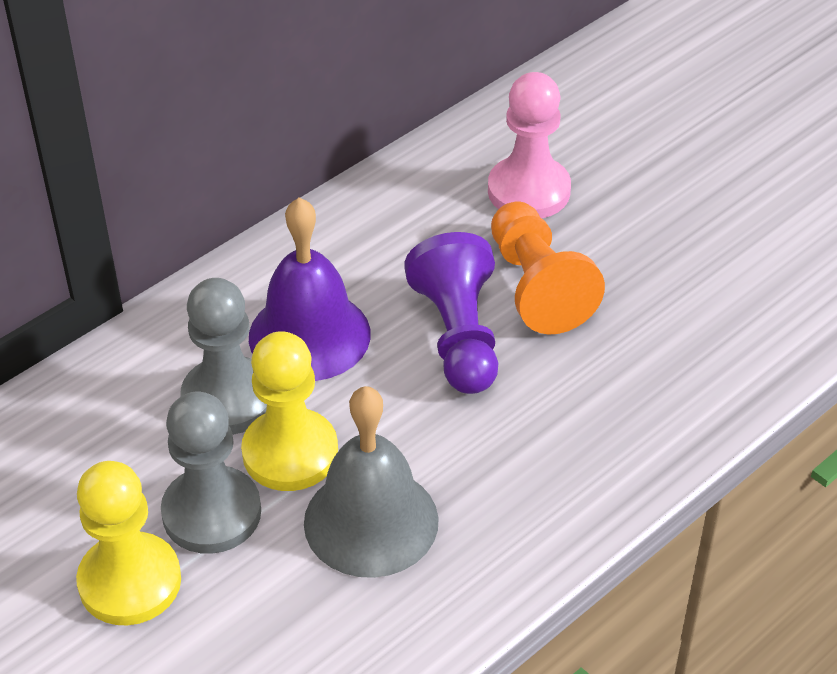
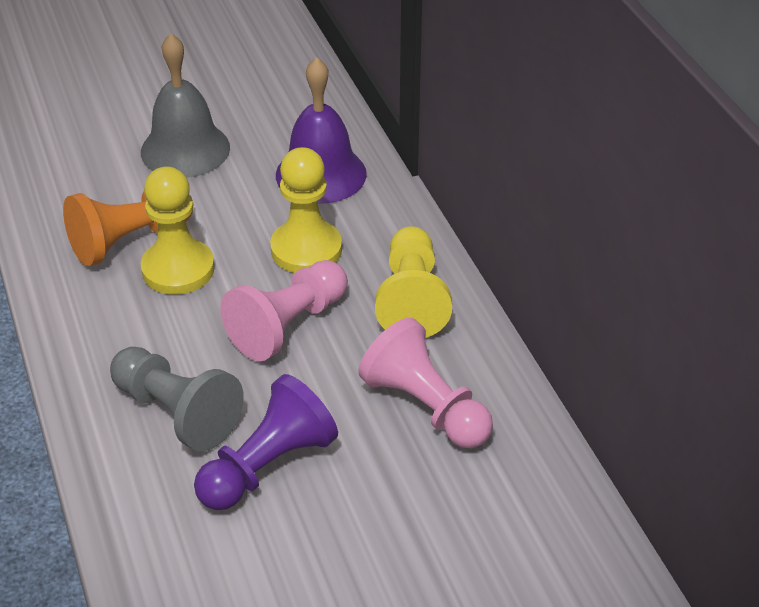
grey pawn: [161,392,261,554] [180,278,267,435] = 2 -> [110,347,244,451] = 1
pink pawn: [488,72,571,218] = 1 -> [220,260,348,361] [358,318,493,448] = 2
yellow pawn: [76,461,181,625] [241,331,338,491] = 2 -> [141,167,215,294] [270,147,342,273] [375,226,452,338] = 3

